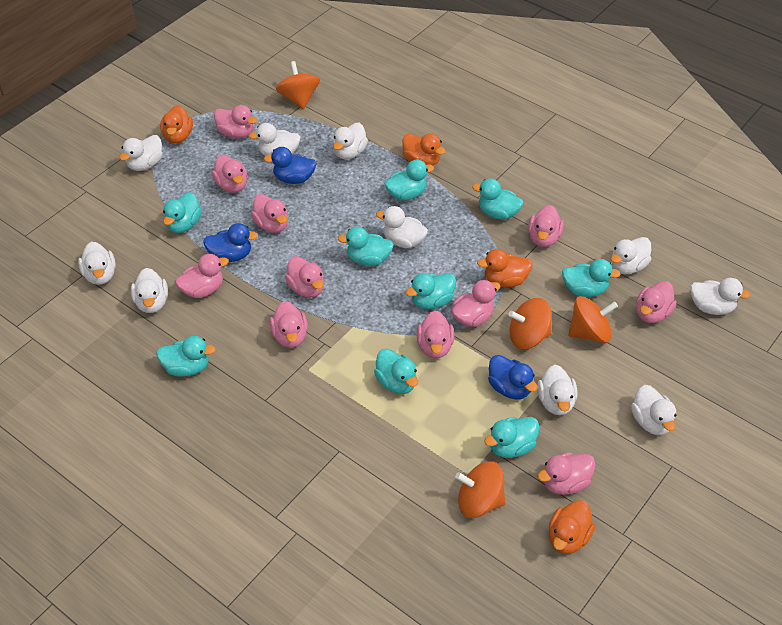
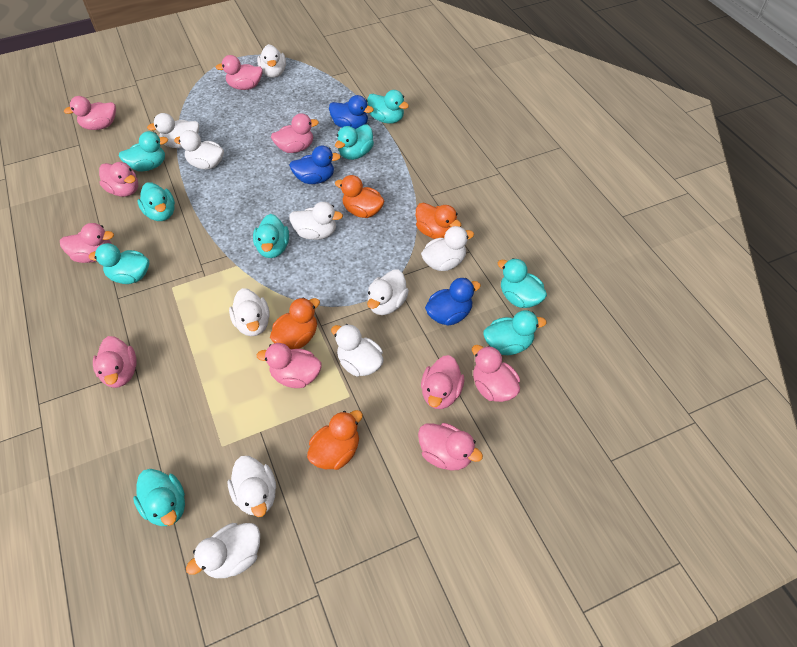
orange spinning top: [276,61,320,109] [455,461,506,518] [508,298,552,349] [568,296,618,343] = 4 -> none = 0
pink duck: [175,254,229,298] [212,155,247,193] [214,105,257,139] [251,194,288,233] [270,301,308,348] [285,256,324,298] [417,310,454,359] [451,280,500,327] [528,205,564,247] [537,452,596,495] [636,281,677,323] = 11 -> [60,223,114,263] [64,96,116,130] [93,336,137,388] [99,162,139,197] [216,55,263,90] [257,343,322,388] [271,113,319,153] [418,423,483,471] [421,355,464,409] [472,345,520,402] = 10

